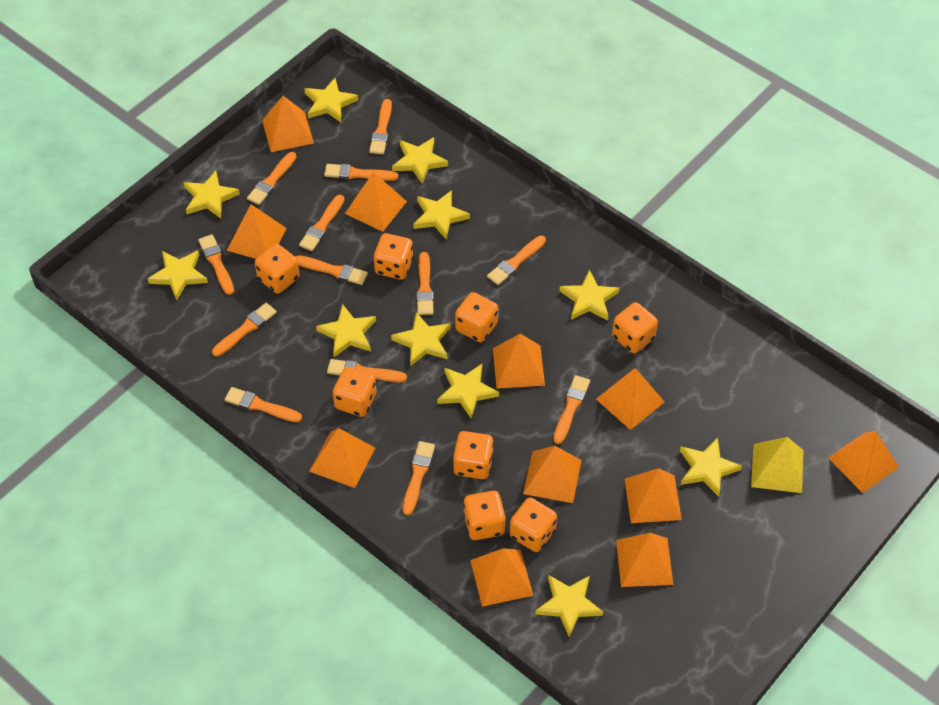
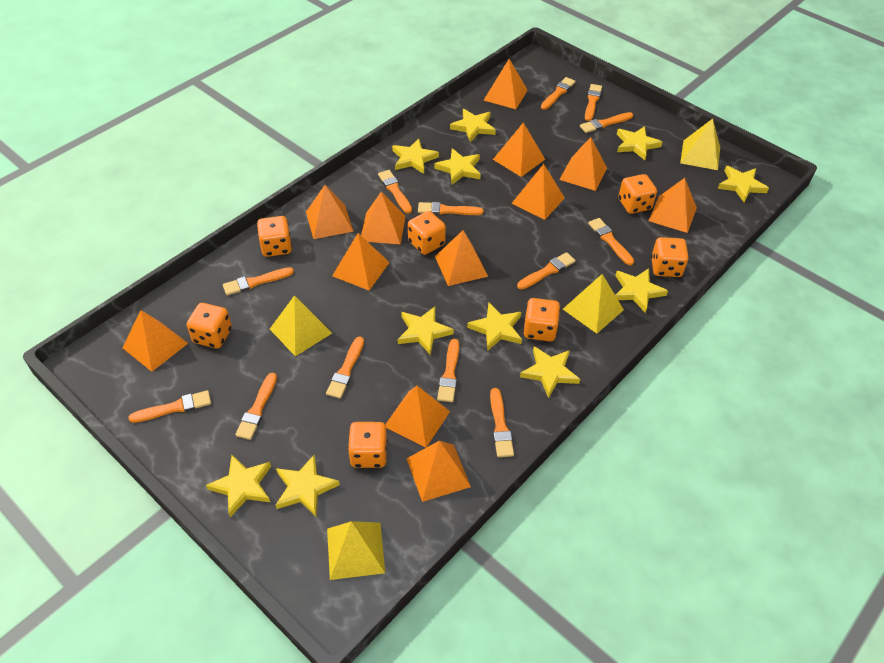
orange dice: [255,244,300,294] [333,367,376,417] [373,233,413,280] [453,431,494,479] [455,292,498,342] [463,491,505,540] [509,498,557,552] [612,302,658,353] = 8 -> [187,303,232,349] [257,216,292,257] [348,422,388,468] [408,211,446,255] [523,298,560,341] [618,174,657,214] [651,237,689,277] = 7
orange pyramid: [227,204,287,259] [262,96,314,152] [309,428,375,488] [345,172,407,232] [470,548,533,607] [493,334,545,389] [523,446,582,503] [596,368,665,430] [616,533,673,587] [625,468,682,523] [828,431,899,493] = 11 -> [122,310,188,372] [306,185,354,239] [332,233,390,290] [361,192,406,245] [385,386,450,448] [406,441,471,502] [435,230,488,286] [483,59,528,109] [493,122,545,177] [511,164,565,220] [559,137,607,191] [649,178,697,233] = 12
yellow pyramid: [751,437,804,493] = 1 -> [270,295,332,356] [327,521,385,580] [563,274,624,334] [680,119,720,170] = 4

